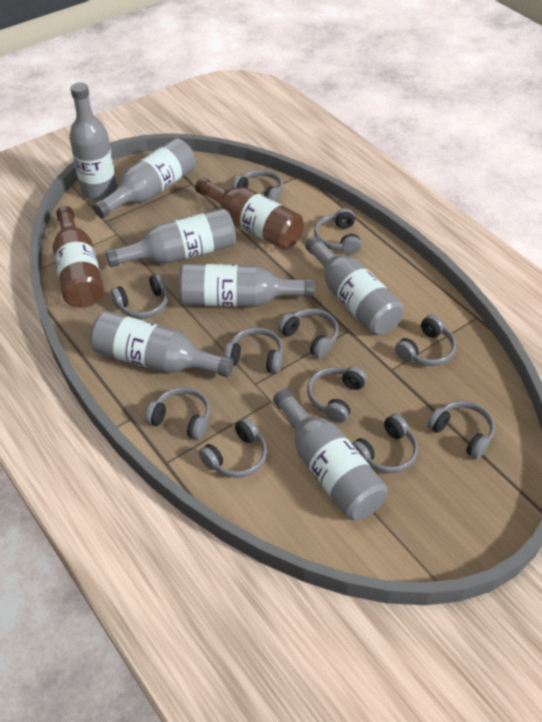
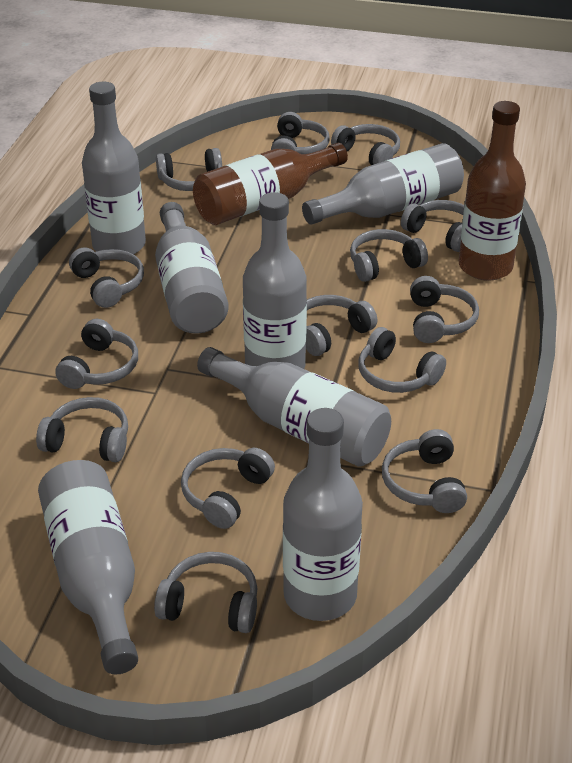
grey headphones: [111,274,168,319] [145,387,210,440] [199,417,267,478] [224,327,283,374] [232,169,283,203] [278,308,339,359] [307,366,367,423] [314,208,362,254] [352,414,418,473] [395,315,456,366] [427,401,495,459] = 11 -> [36,397,128,462] [55,319,138,389] [69,247,144,308] [154,552,257,633] [156,148,222,191] [181,448,275,529] [271,112,330,154] [306,295,377,356] [331,124,400,165] [350,229,428,282] [358,327,446,393] [382,429,467,513] [401,200,464,252] [410,276,479,343] = 14

